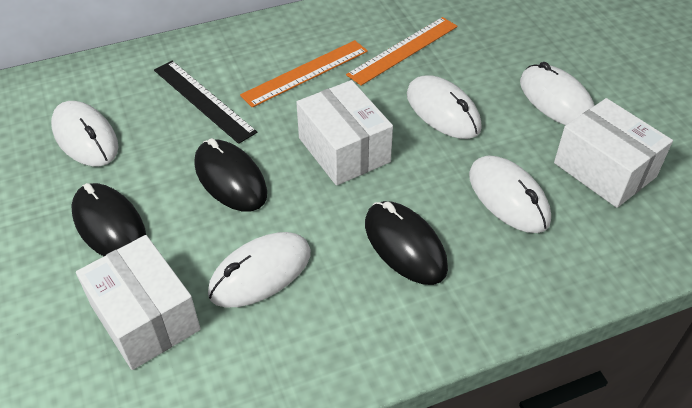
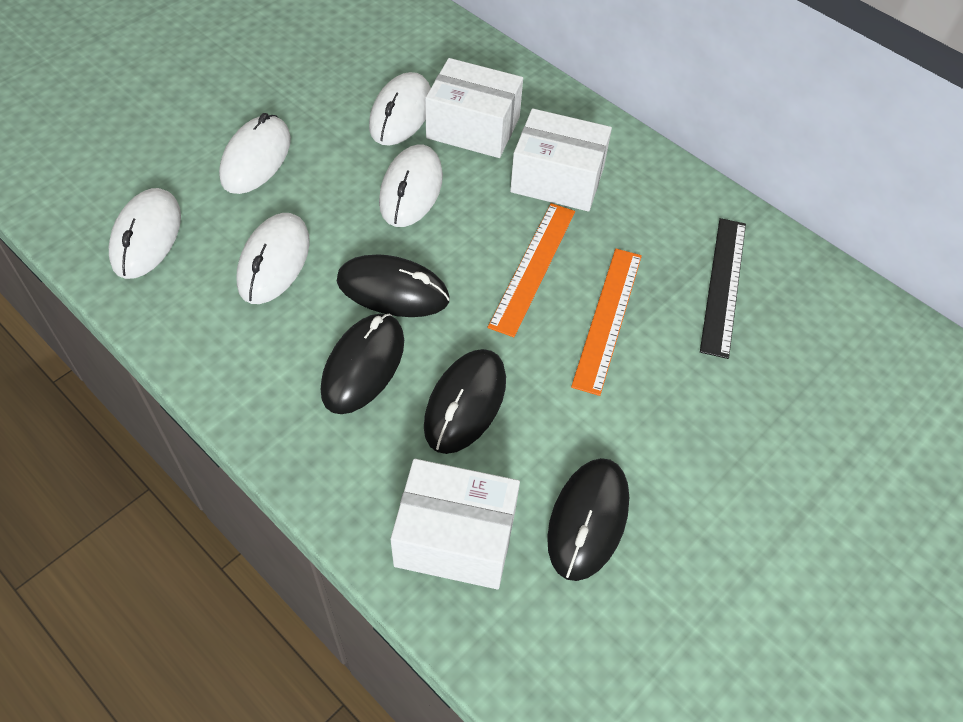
black mouse: [71,183,146,256] [194,138,267,212] [365,201,448,285] = 3 -> [321,314,404,414] [337,254,450,317] [424,349,506,454] [547,458,629,581] = 4

